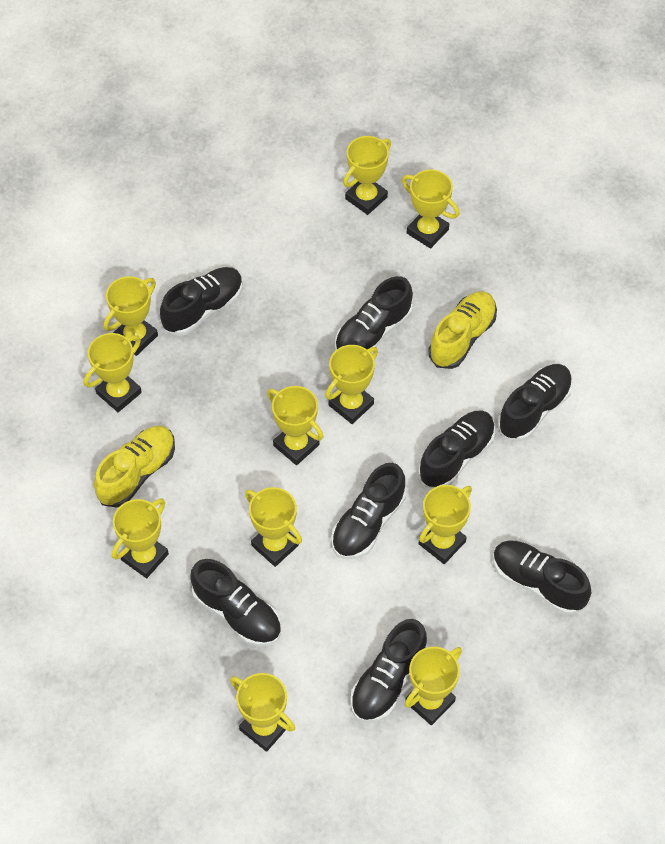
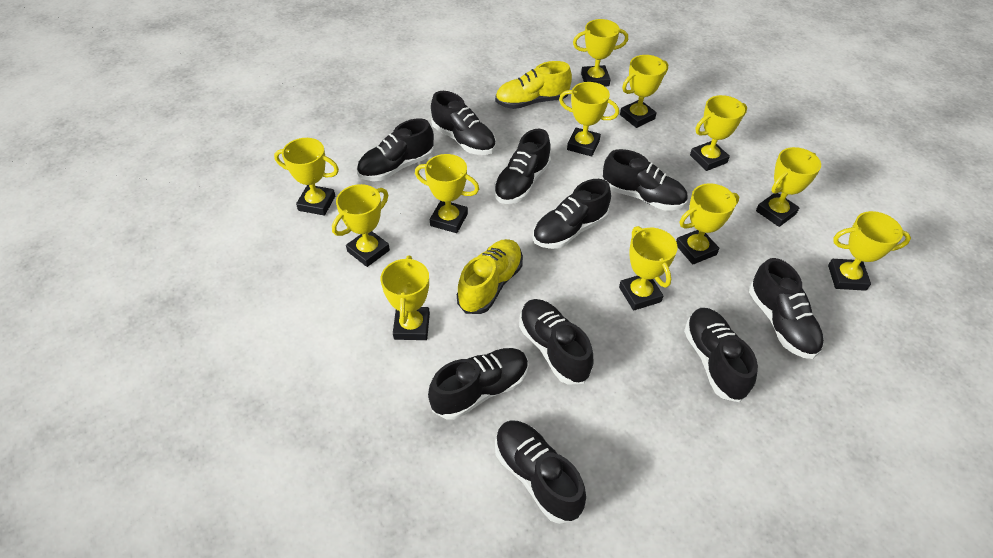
black shoe: [160,267,243,336] [190,559,281,646] [331,463,406,559] [335,276,413,353] [350,619,427,723] [418,411,495,488] [493,540,591,615] [498,364,573,441] = 8 -> [357,118,434,181] [428,348,529,420] [431,91,496,155] [494,129,551,204] [495,420,586,524] [519,299,593,385] [533,179,611,249] [603,149,688,210] [684,308,758,402] [749,258,824,359] = 10
yellow trophy: [84,333,142,412] [104,276,158,356] [112,498,169,578] [230,673,295,752] [245,487,302,567] [267,386,324,465] [325,345,378,424] [343,136,391,215] [402,169,459,249] [404,647,462,725] [418,485,472,564] = 11 -> [274,138,339,216] [332,184,390,267] [381,256,430,340] [415,154,479,233] [559,82,619,156] [573,19,628,86] [619,226,678,311] [620,55,668,128] [676,183,739,265] [690,95,747,171] [756,147,821,227] [828,211,911,291] = 12

